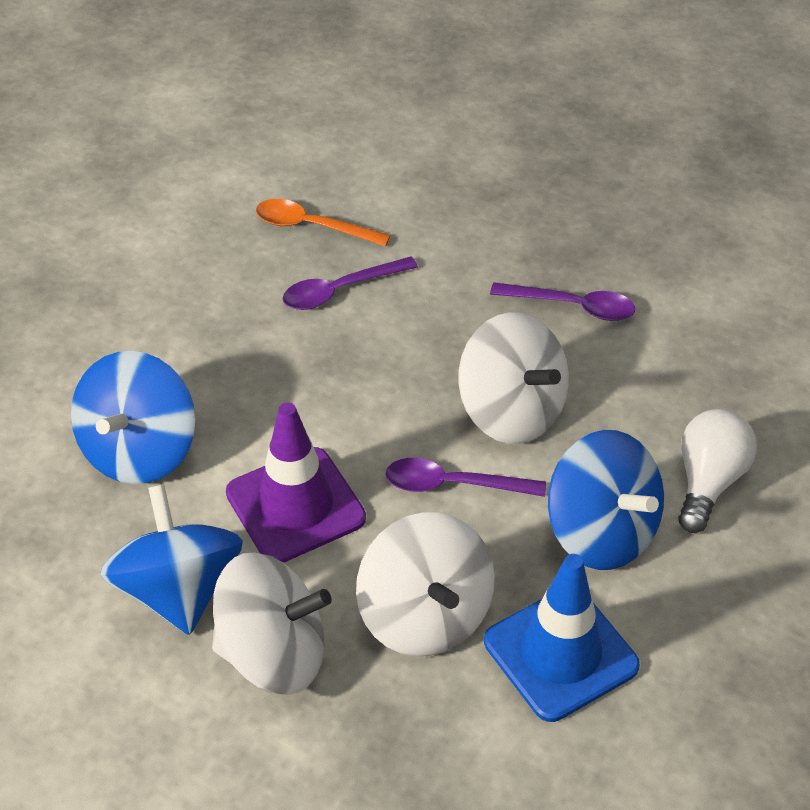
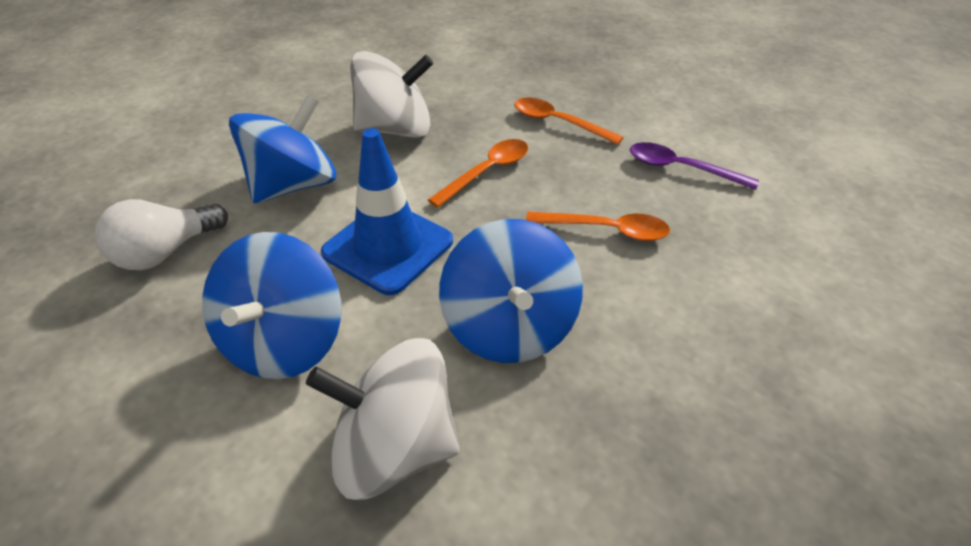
orange spoon: [256,199,391,246] = 1 -> [428,139,528,208] [514,97,624,145] [526,212,670,241] = 3
purple spoon: [282,256,418,310] [386,458,546,497] [490,282,635,321] = 3 -> [630,142,759,190] = 1
purple traffic cone: [226,402,366,563] = 1 -> none = 0
white spinning top: [212,553,332,695] [356,512,495,656] [459,312,569,444] = 3 -> [306,338,460,500] [350,51,434,138] = 2

